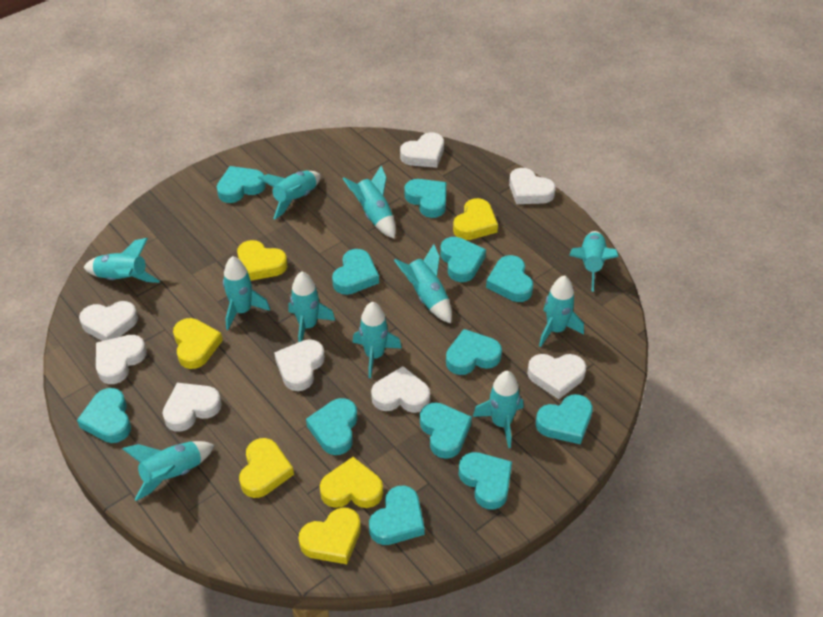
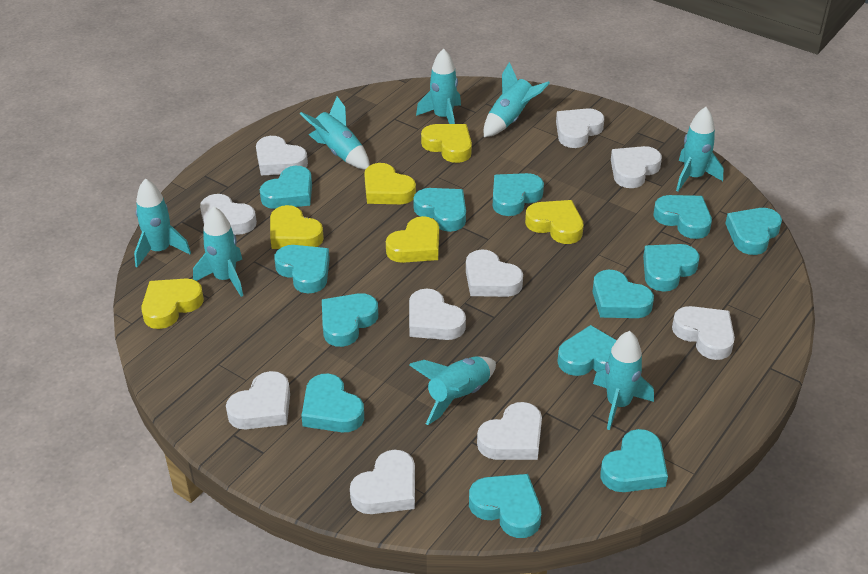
turquoise heart: [77,388,131,443] [217,166,266,203] [306,398,357,455] [332,249,379,295] [369,486,425,545] [404,179,446,218] [420,402,472,459] [440,237,486,282] [446,329,502,375] [459,452,512,510] [486,255,533,302] [536,394,593,444] = 12 -> [260,166,312,209] [274,245,330,293] [301,373,364,432] [322,293,378,347] [413,188,466,232] [469,474,541,538] [493,173,544,216] [557,325,617,376] [593,270,654,318] [601,429,668,492] [643,244,699,292] [653,195,712,239] [725,208,782,255] = 13
turquoise rocket: [83,238,160,283] [122,441,214,501] [223,256,270,330] [258,171,321,219] [288,272,335,342] [343,166,396,238] [352,302,402,378] [394,244,452,323] [473,371,523,448] [539,275,584,347] [569,231,619,292] = 11 -> [134,178,191,267] [193,206,243,297] [300,96,370,169] [409,356,496,425] [416,48,461,124] [484,62,550,137] [593,331,654,430] [676,107,724,191] = 8
white heart: [79,301,138,341] [96,335,147,384] [162,383,222,432] [274,339,325,391] [371,366,430,413] [400,132,444,168] [509,168,556,204] [527,354,586,399] = 8 -> [200,194,257,235] [226,371,290,429] [256,136,308,175] [350,450,415,514] [409,289,466,340] [466,249,523,297] [477,402,542,460] [556,108,604,148] [611,146,662,188] [672,306,735,360] = 10

